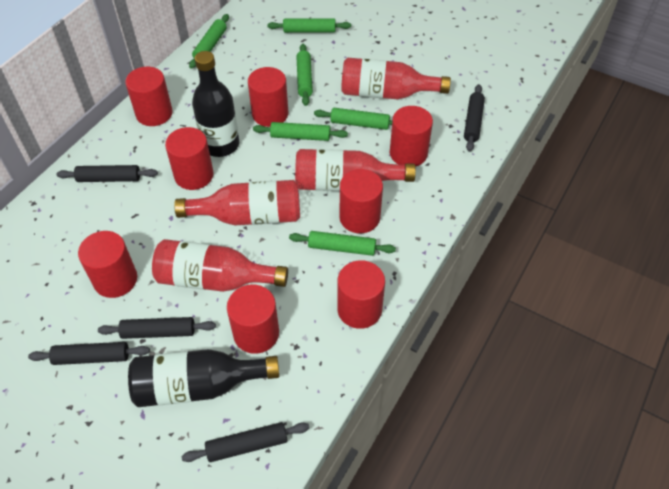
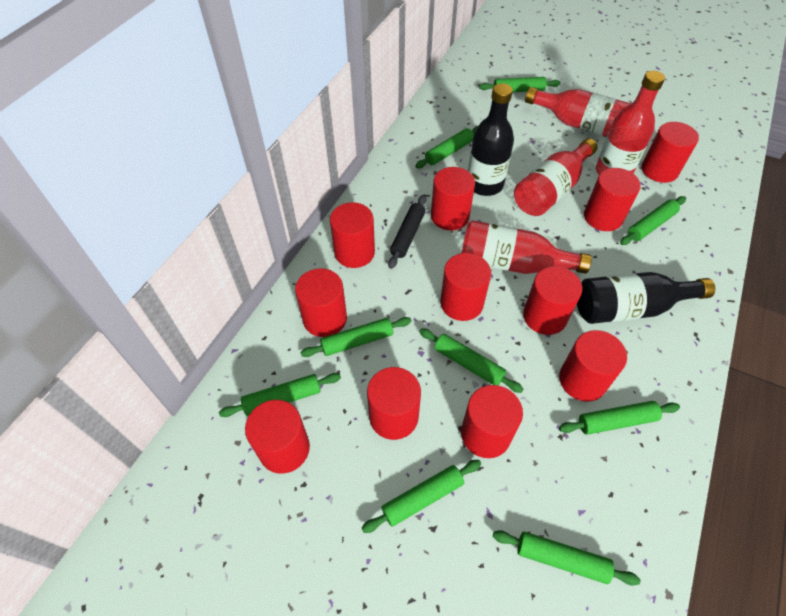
black rolling pin: [28,342,150,365] [57,165,158,182] [98,317,216,339] [182,422,309,462] [464,84,485,152] = 5 -> [388,195,426,269] = 1
green rolling pin: [189,14,229,69] [253,122,348,141] [267,18,351,33] [289,231,396,256] [296,44,313,106] [314,108,392,130] = 6 -> [219,373,341,417] [300,317,412,357] [362,460,481,533] [415,126,478,168] [419,328,524,393] [479,77,561,92] [493,530,640,586] [559,401,680,435] [620,196,686,245] = 9
red cylinder: [78,231,137,298] [125,67,173,126] [165,127,214,190] [227,285,279,354] [248,67,288,127] [337,260,385,329] [339,169,383,233] [390,106,433,167] = 8 -> [245,400,310,474] [295,268,347,337] [330,202,375,268] [367,367,421,440] [431,167,475,231] [440,253,491,321] [461,385,523,458] [523,266,582,335] [559,330,627,402] [584,168,641,231] [642,122,699,183] = 11

